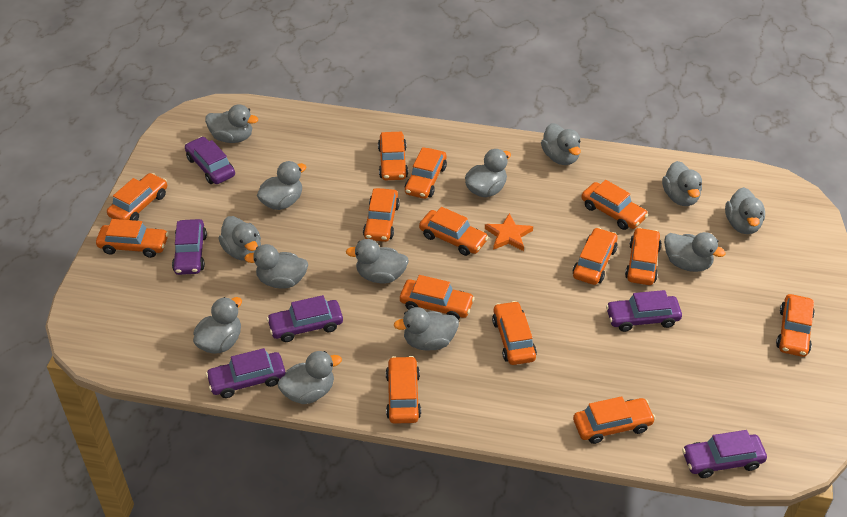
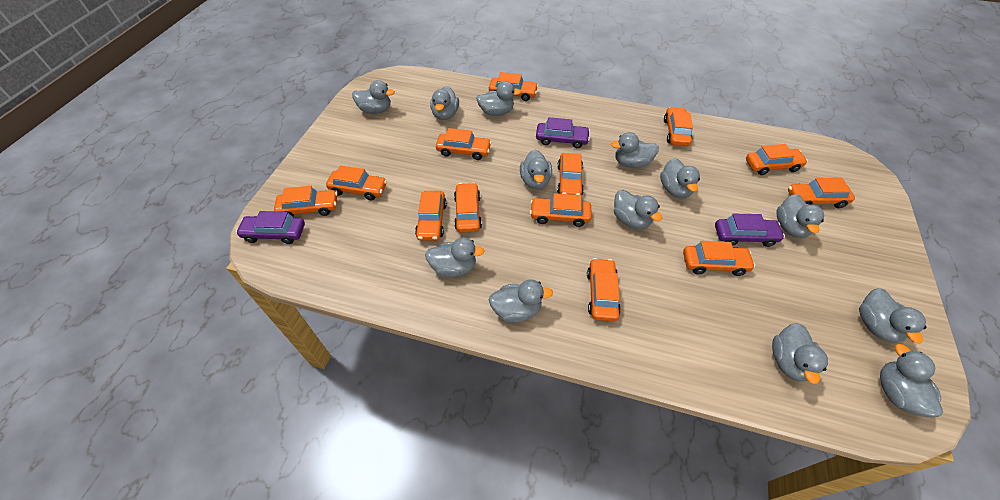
orange car: [96,219,168,258] [107,173,167,221] [363,188,400,242] [378,132,408,180] [386,356,421,424] [400,275,475,320] [405,147,447,199] [419,207,489,256] [492,301,537,365] [573,228,618,285] [573,396,656,444] [581,180,648,230] [625,227,662,285] [776,294,815,357] = 14 -> [274,186,337,217] [326,165,387,200] [415,191,447,241] [436,128,492,160] [454,183,482,233] [489,72,538,101] [530,193,592,227] [557,153,584,195] [587,258,621,321] [664,107,693,146] [683,241,755,276] [746,144,808,175] [788,178,855,208] = 13
orange star: [485,213,533,251] = 1 -> none = 0
purple car: [172,219,207,275] [185,137,235,184] [206,348,286,398] [267,295,343,342] [606,290,682,332] [682,430,767,478] = 6 -> [236,211,305,244] [536,117,590,148] [715,214,785,247] = 3

